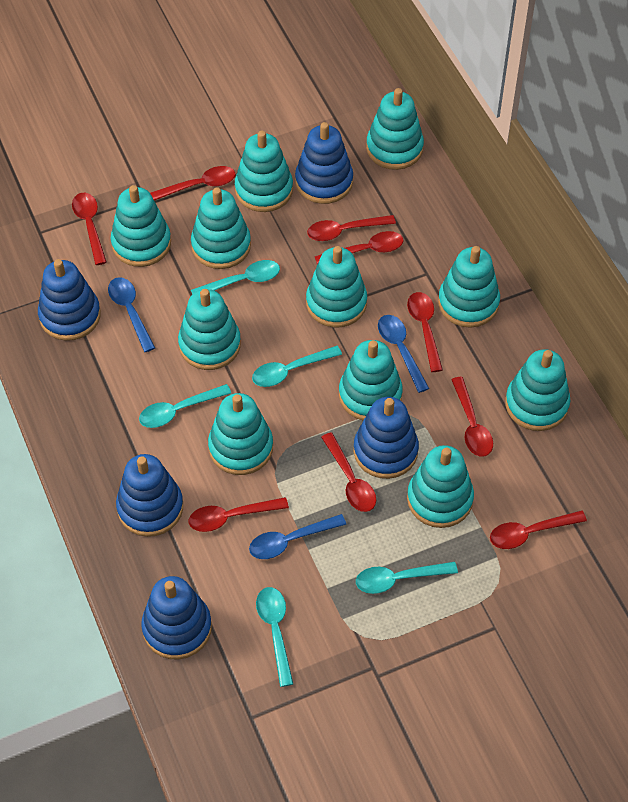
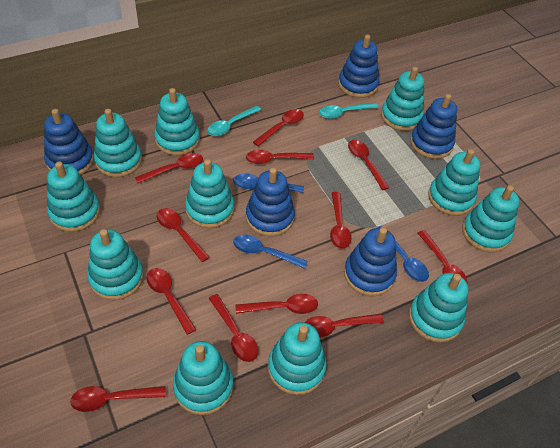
red spoon: [72,193,107,265] [150,166,235,200] [189,497,289,532] [307,215,396,241] [314,231,403,264] [321,432,376,512] [407,292,443,372] [451,377,493,457] [490,510,587,549] = 9 -> [70,386,166,412] [135,153,203,183] [147,268,196,335] [157,208,210,262] [209,294,258,362] [236,294,318,314] [246,150,314,164] [253,109,304,146] [304,314,384,338] [330,192,351,249] [348,140,389,191] [418,230,467,282] = 12
turquoise spoon: [139,384,231,428] [191,260,280,294] [252,346,342,387] [256,587,293,687] [356,562,458,594] = 5 -> [207,106,261,136] [319,103,379,119] = 2

